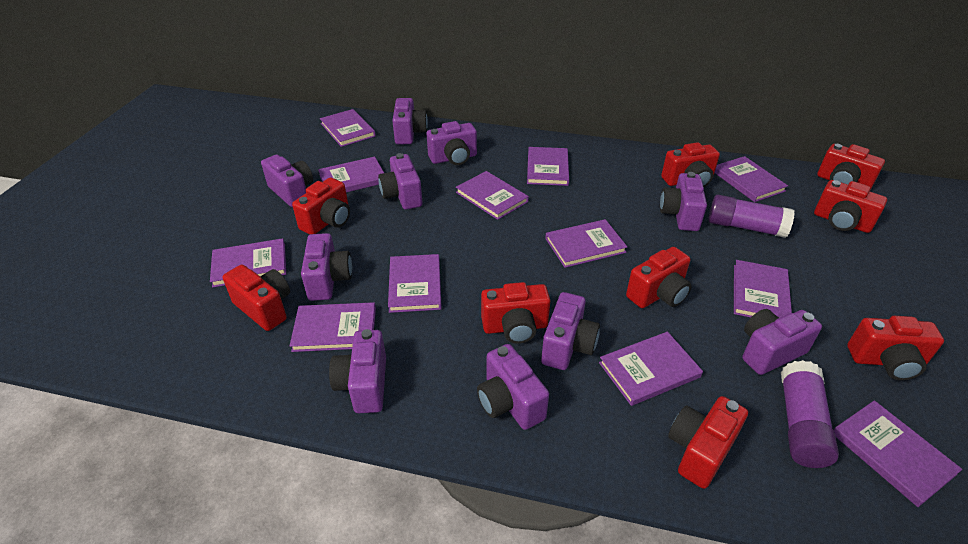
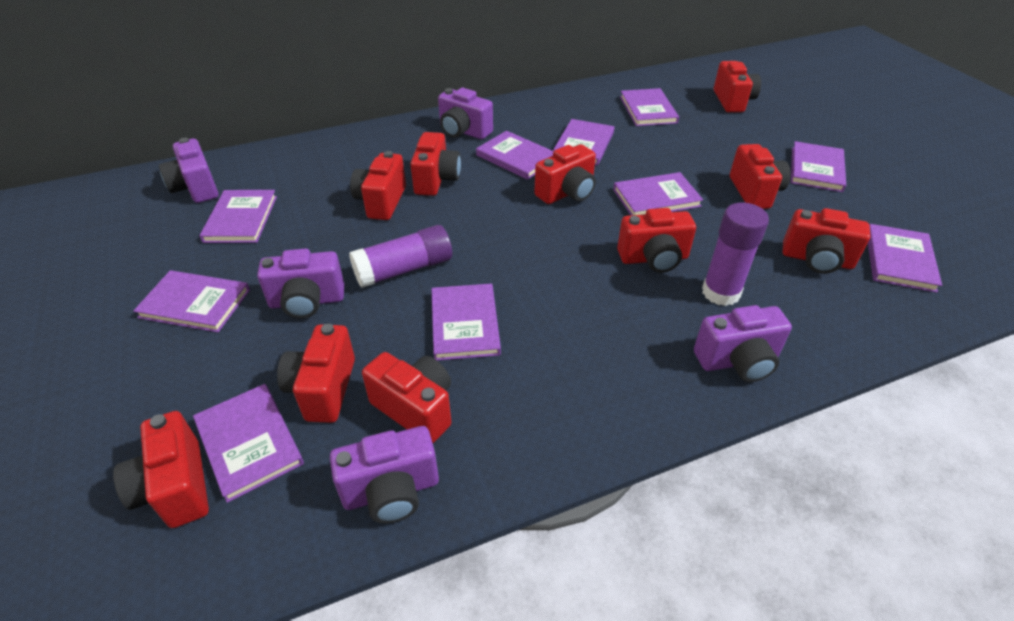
purple book: [210,238,286,288] [290,302,376,352] [318,157,384,192] [320,109,376,147] [388,254,442,313] [456,171,529,220] [527,147,569,186] [545,219,627,268] [599,332,703,406] [715,156,788,202] [734,260,792,318] [834,400,962,507] = 12 -> [133,270,250,332] [193,384,304,503] [199,190,277,243] [431,284,501,361] [476,131,554,180] [553,119,614,166] [613,172,703,215] [620,88,679,126] [791,141,846,192] [868,224,942,293] = 10
purple camera: [261,155,313,207] [301,233,352,301] [329,329,386,413] [378,153,422,210] [392,98,428,144] [427,121,477,165] [477,344,549,430] [541,292,600,370] [660,172,707,231] [742,309,822,375] = 10 -> [159,138,219,203] [257,248,344,318] [330,426,439,523] [438,88,493,139] [694,305,792,382] = 5
red camera: [222,265,290,331] [292,178,350,234] [481,282,551,344] [626,247,692,308] [661,142,720,187] [668,396,748,489] [814,180,887,233] [817,144,885,190] [847,316,944,380] = 9 -> [113,411,209,528] [277,324,355,423] [350,151,406,220] [362,352,451,443] [410,132,461,196] [534,144,596,204] [617,208,696,273] [714,61,761,113] [730,144,791,209] [783,208,871,274] = 10

